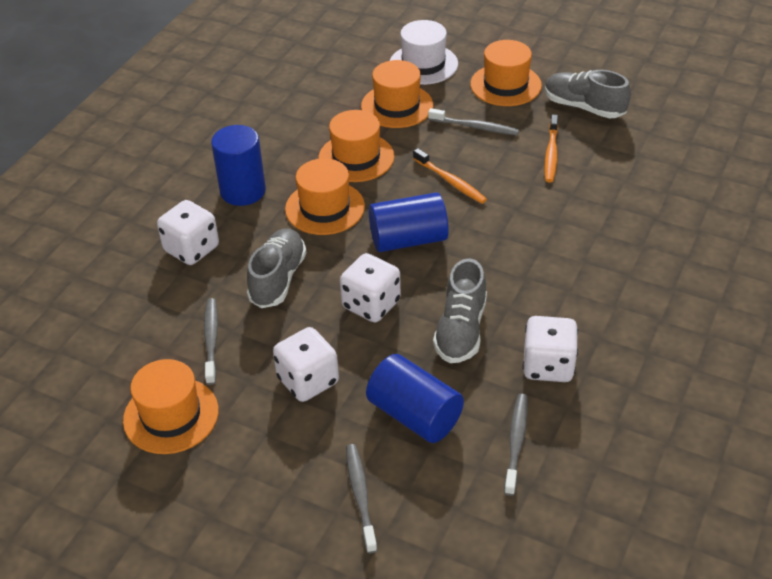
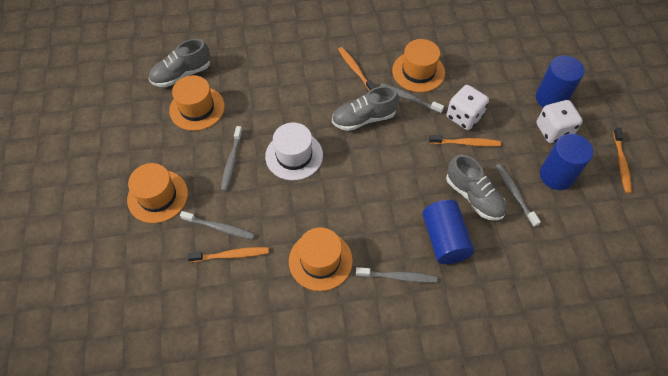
grey toothbrush: [204,298,218,385] [346,444,377,553] [428,108,519,135] [504,394,528,496] = 4 -> [180,211,255,239] [221,126,243,191] [356,267,437,283] [380,83,444,113] [495,164,541,227] = 5
orange hat: [123,359,219,454] [285,158,365,235] [318,110,394,182] [361,60,433,128] [470,40,542,106] = 5 -> [127,163,188,223] [169,75,225,131] [289,227,353,291] [392,39,445,92] = 4
orange toothbrush: [413,148,487,204] [544,114,558,183] = 2 -> [187,247,269,262] [338,47,376,91] [429,135,501,146] [613,128,632,193] = 4
white dice: [157,200,219,265] [273,327,339,402] [340,253,401,322] [522,316,578,382] = 4 -> [447,85,489,130] [537,100,583,143] = 2

